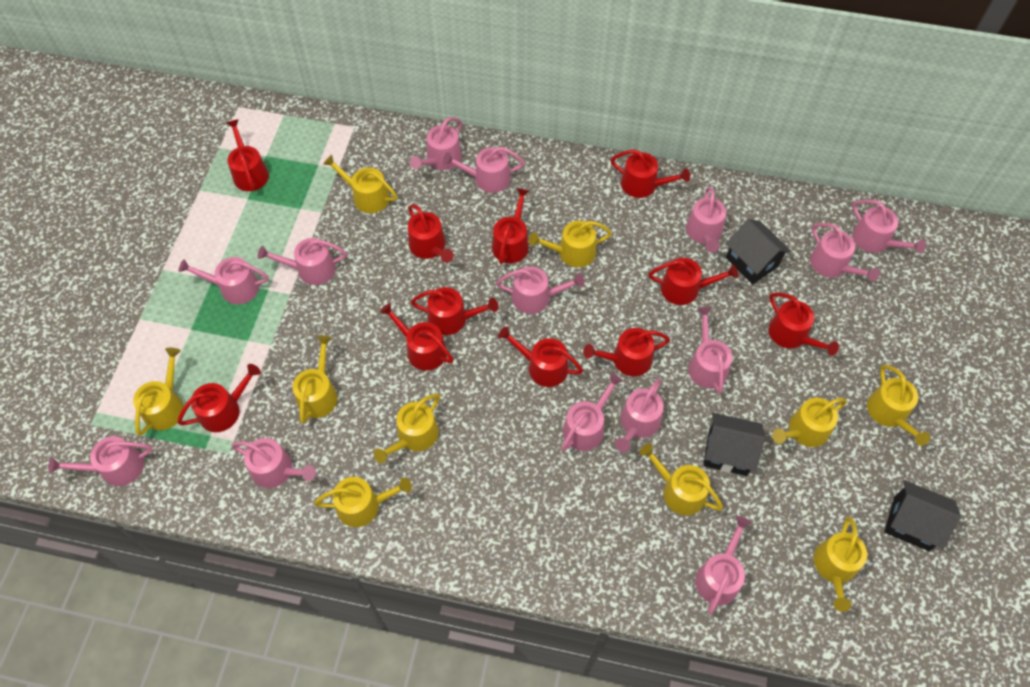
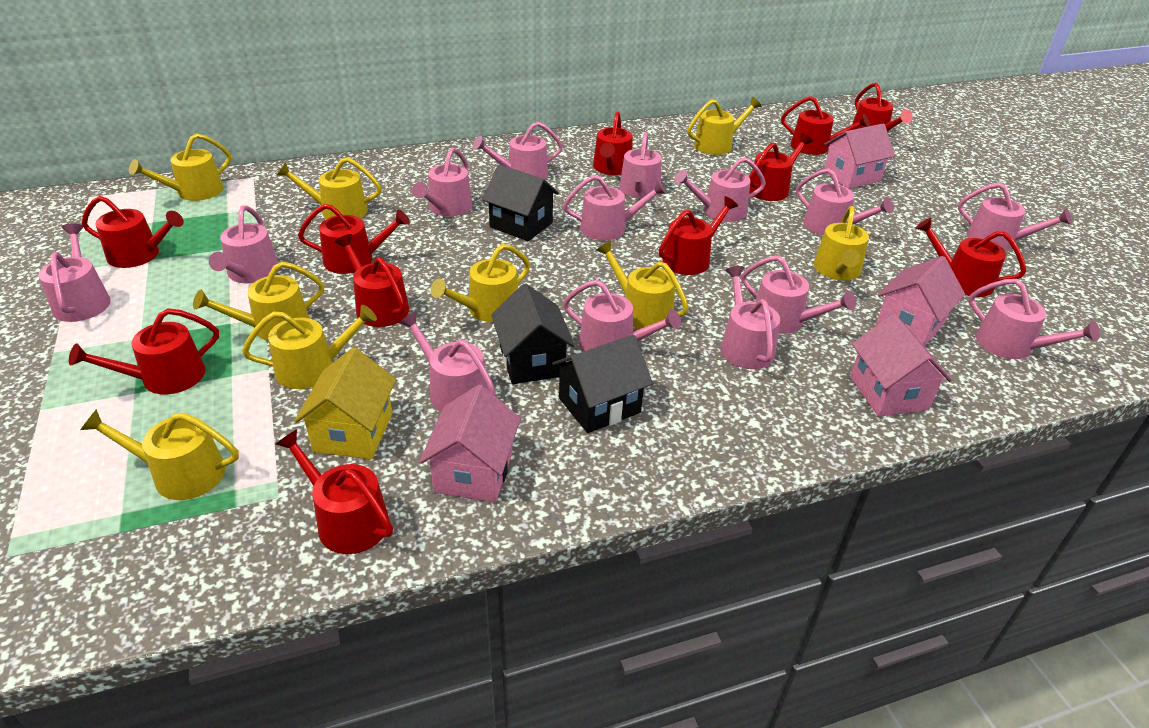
pink house: none = 0 -> [419,384,521,503] [824,124,895,189] [850,314,952,417] [875,256,965,346] = 4
yellow house: none = 0 -> [294,347,396,459] = 1
yellow watering can: [133,348,184,436] [293,335,338,424] [314,477,412,527] [323,155,397,213] [374,394,440,463] [529,221,612,267] [639,444,723,515] [772,398,847,447] [814,516,867,612] [867,365,930,446] = 10 -> [80,409,239,500] [129,133,231,201] [193,262,324,341] [242,305,377,389] [277,157,381,219] [430,244,530,322] [596,241,689,329] [687,97,762,155] [813,206,869,280] = 9

